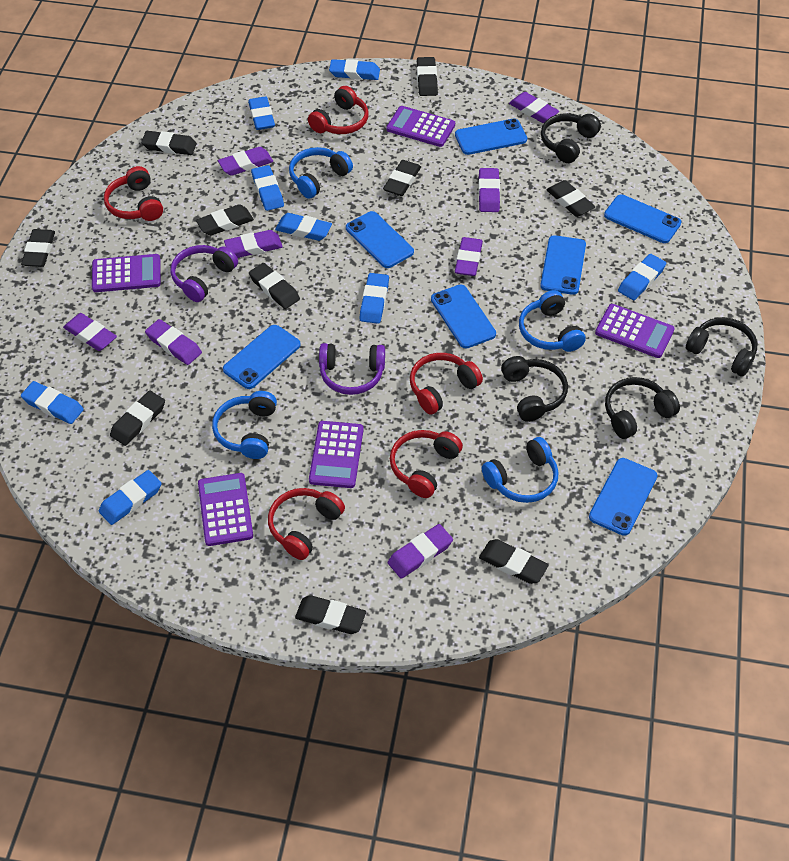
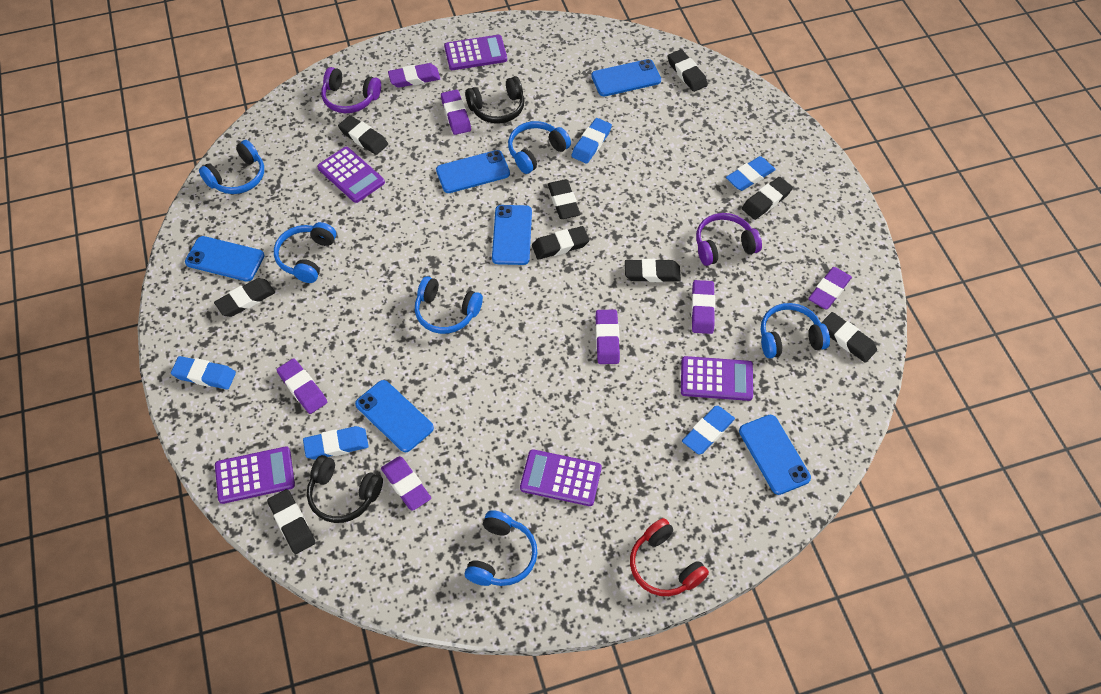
black eraser: [21,229,55,267] [110,391,165,446] [141,131,197,155] [196,204,254,236] [249,263,300,309] [295,595,366,634] [383,160,421,196] [417,57,438,96] [479,539,549,584] [546,180,595,217] = 10 -> [214,278,275,317] [267,489,316,554] [338,115,388,155] [532,226,589,260] [548,179,580,219] [625,259,681,282] [667,49,708,92] [742,177,793,220] [821,312,877,363] = 9
black headphones: [501,356,568,422] [541,113,601,163] [605,377,680,439] [686,317,757,377] = 4 -> [307,455,383,523] [465,76,524,124] = 2
blue eraser: [21,381,84,424] [99,470,162,525] [248,96,275,130] [251,165,284,211] [275,213,332,241] [329,59,380,80] [360,273,389,324] [618,254,666,300] = 8 -> [171,356,236,390] [303,426,369,460] [572,118,612,164] [682,406,735,455] [726,156,776,191] = 5
blue headphones: [212,391,277,459] [289,147,353,199] [482,437,558,503] [519,290,586,352] = 4 -> [199,140,264,194] [274,222,336,283] [415,276,483,334] [465,510,537,586] [508,121,571,174] [761,303,830,359] = 6
blue phone: [223,325,301,389] [346,211,414,268] [431,285,496,348] [455,119,527,155] [540,235,586,295] [589,458,658,536] [604,194,681,243] = 7 -> [185,236,264,282] [355,380,434,452] [436,150,510,193] [492,205,532,265] [591,59,661,97] [739,415,811,495] = 6
purple eraser: [63,313,117,351] [145,319,202,365] [218,147,273,176] [224,230,283,258] [388,524,453,579] [455,237,483,276] [478,168,500,212] [509,92,559,123] = 8 -> [277,358,327,414] [381,456,431,511] [388,63,440,88] [441,90,471,135] [596,310,620,364] [691,280,715,334] [808,267,852,310] = 7
red headphones: [104,166,163,221] [268,488,345,560] [308,86,369,134] [390,430,463,498] [410,353,483,415] = 5 -> [630,518,709,596] = 1

